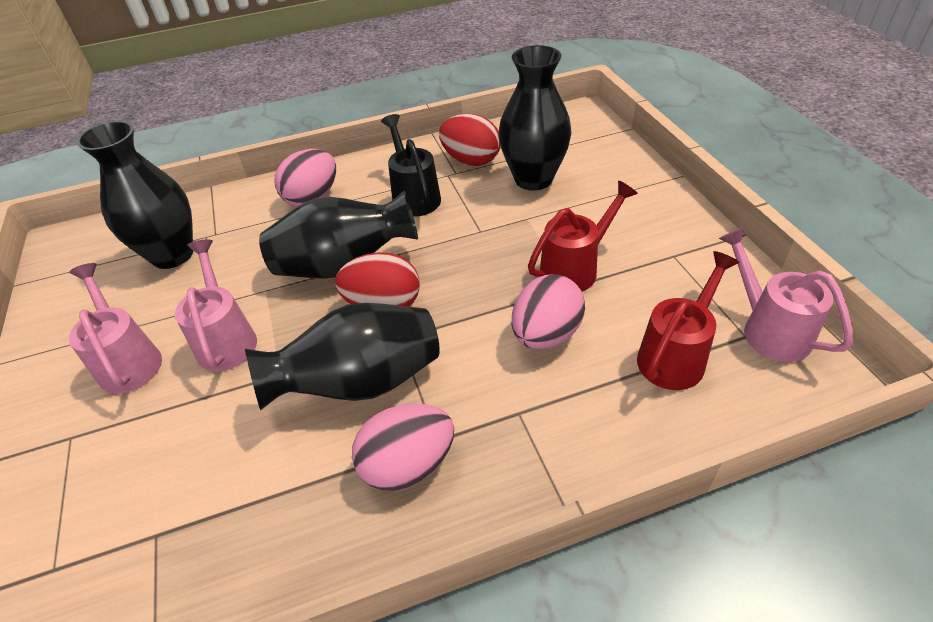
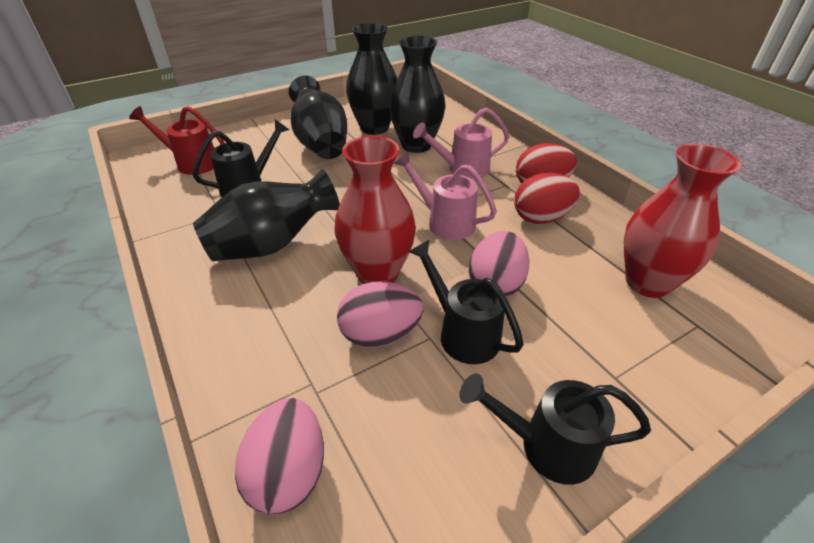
black watering can: [381,114,441,217] = 1 -> [193,119,289,197] [409,240,524,364] [459,373,651,485] = 3
pink watering can: [69,263,162,394] [175,239,257,371] [719,227,853,362] = 3 -> [394,151,497,240] [413,108,510,179] = 2
red vase: none = 0 -> [335,136,416,284] [624,144,741,298] = 2
red watering can: [528,181,638,292] [637,251,740,390] = 2 -> [129,106,224,175] = 1

